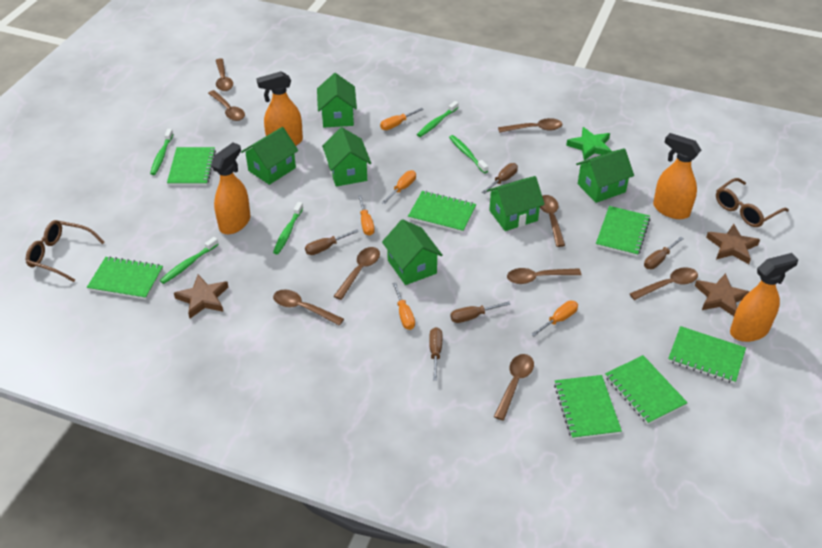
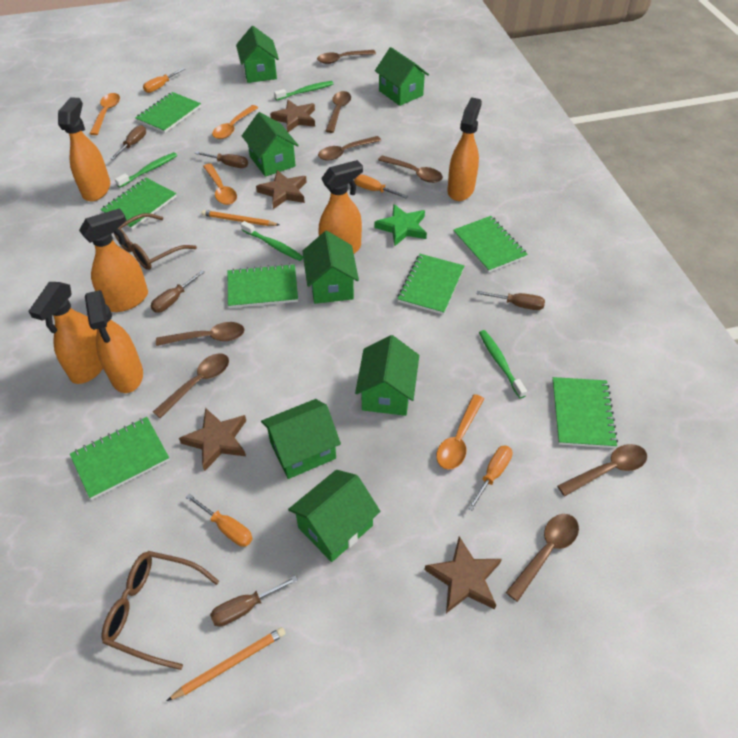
brown spoon: [208,90,245,121] [216,58,233,91] [273,289,344,326] [334,247,380,300] [494,354,534,421] [498,118,562,133] [507,268,581,284] [540,195,565,247] [630,267,698,300] = 9 -> [153,353,229,418] [156,322,245,346] [317,50,376,64] [318,136,381,161] [326,91,351,133] [378,155,443,183] [506,514,579,602] [557,444,647,496] = 8
brown star: [174,275,228,318] [695,273,750,316] [706,224,760,264] = 3 -> [179,408,246,471] [256,170,307,209] [270,100,315,132] [425,536,502,613] = 4
green house: [241,127,298,185] [317,73,357,127] [322,127,371,186] [382,219,443,285] [487,176,545,231] [576,148,634,203] = 6 -> [236,26,279,83] [242,112,299,177] [261,399,341,479] [288,470,381,562] [302,231,359,304] [355,335,419,416] [375,47,429,106] = 7
green toothbrush: [150,129,173,175] [160,237,218,284] [273,202,303,254] [417,101,459,137] [449,135,488,173] = 5 -> [115,152,177,188] [241,221,303,261] [274,81,333,100] [479,330,527,398] = 4
orange pencil: none = 0 -> [167,627,286,701] [201,210,279,226] = 2
orange screwdriver: [358,196,375,236] [380,108,424,130] [382,170,416,204] [392,283,415,330] [531,301,578,336] = 5 -> [143,68,185,93] [186,493,253,547] [354,174,408,198] [468,445,513,511] = 4
orange spoon: none = 0 -> [90,93,120,135] [203,163,237,205] [212,105,258,139] [436,394,484,470] = 4
orange spray bottle: [211,142,251,234] [256,71,303,146] [653,133,701,219] [730,253,798,342] = 4 -> [28,282,103,384] [58,97,110,201] [79,208,148,312] [85,290,143,393] [318,160,363,254] [447,97,482,201] = 6

